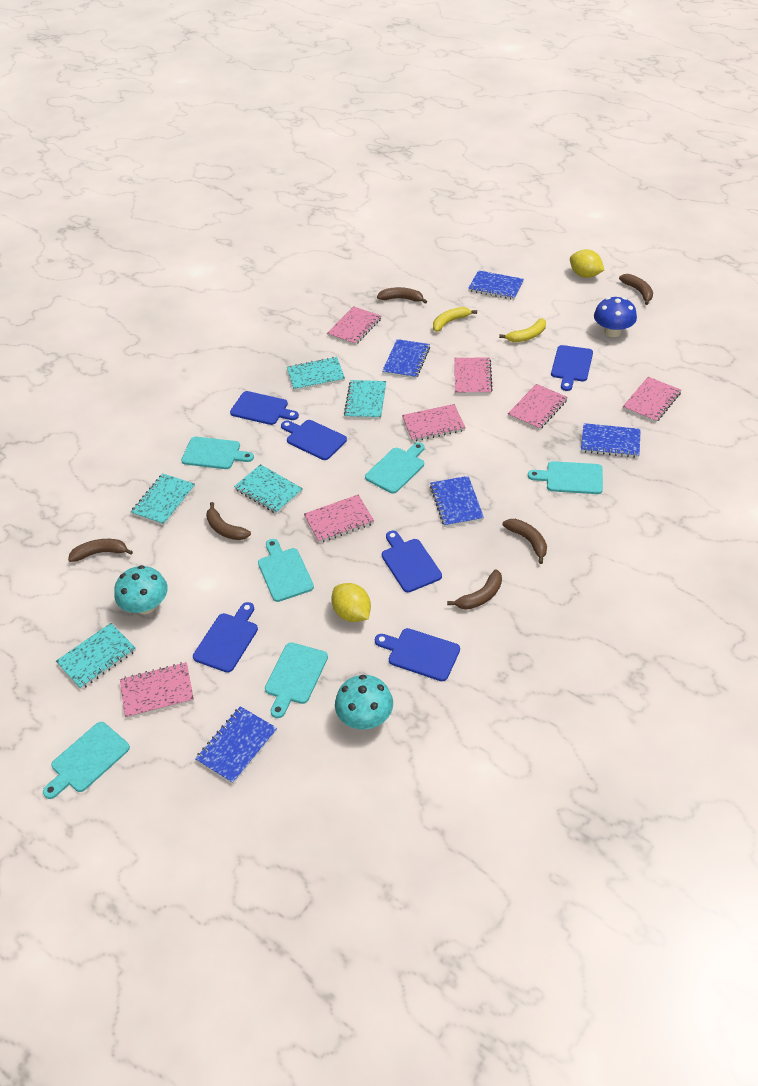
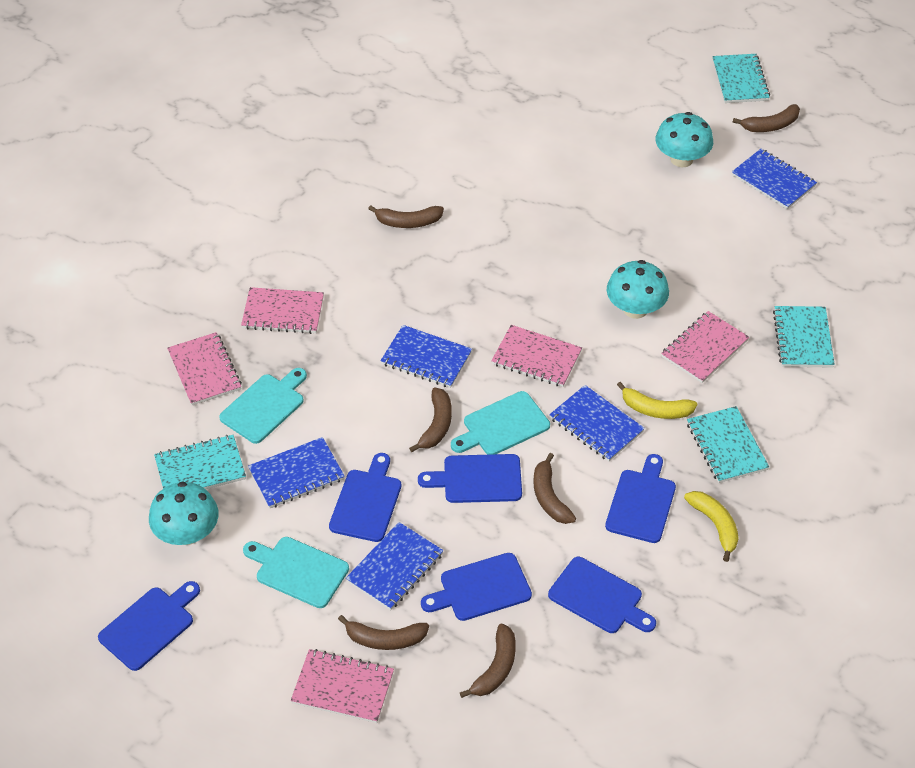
blue mushroom: [594,297,637,337] = 1 -> none = 0
pink notebook: [120,662,194,719] [304,495,374,543] [327,306,381,345] [402,404,466,442] [454,357,493,395] [508,384,568,430] [623,377,681,423] = 7 -> [167,332,242,405] [241,287,324,334] [291,649,394,723] [491,325,582,387] [661,311,749,383] = 5
turquoise cutting board: [43,722,130,799] [181,437,254,469] [258,539,314,602] [265,642,328,718] [365,442,424,494] [528,461,603,494] = 6 -> [219,368,307,444] [243,537,349,608] [451,391,550,455] = 3
turquoise mushroom: [114,565,168,614] [335,675,393,729] = 2 -> [149,482,219,545] [607,260,669,319] [656,112,713,167] = 3
turquoise notebook: [56,623,136,689] [131,473,195,526] [234,464,303,514] [287,357,345,391] [344,380,386,419] = 5 -> [154,435,246,489] [687,406,769,483] [712,54,770,103] [773,306,835,368] = 4
yellow lemon: [331,583,371,622] [570,249,604,278] = 2 -> none = 0

